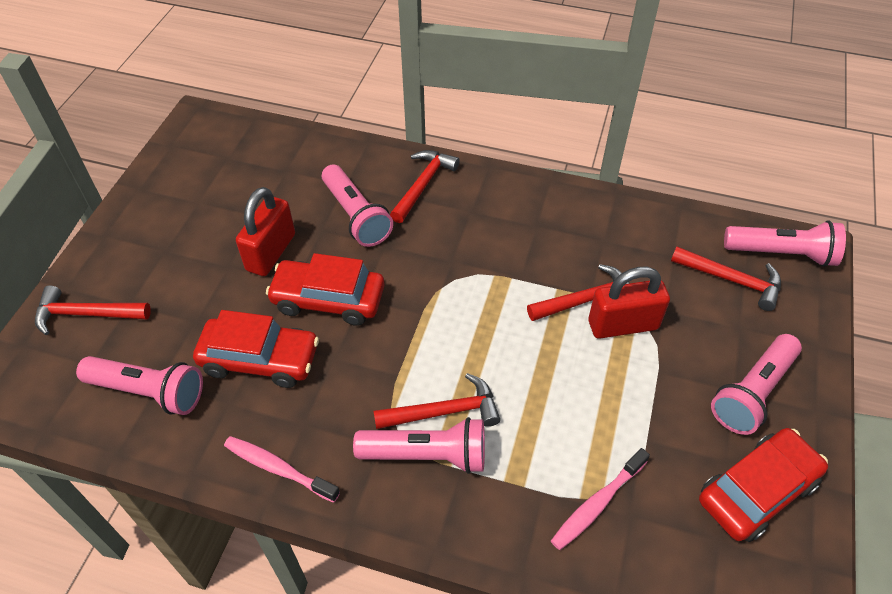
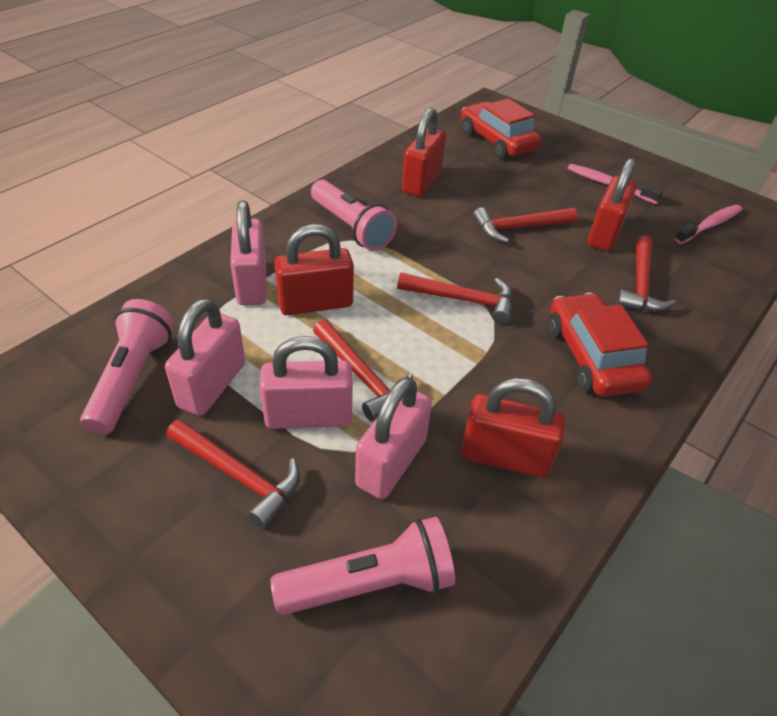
pink flashlight: [76,356,203,415] [322,165,393,247] [353,417,485,474] [711,334,802,435] [724,221,846,267] = 5 -> [80,299,174,435] [270,517,455,615] [311,180,397,251] = 3
pink padlock: none = 0 -> [165,298,245,416] [230,201,266,305] [259,336,353,429] [355,377,432,499] = 4
red car: [193,310,319,388] [266,253,384,326] [699,428,828,542] = 3 -> [461,98,541,159] [548,293,652,397] = 2
red padlock: [236,187,295,276] [588,267,670,339] = 2 -> [274,224,354,315] [402,108,446,197] [461,378,565,478] [588,158,637,251] = 4

